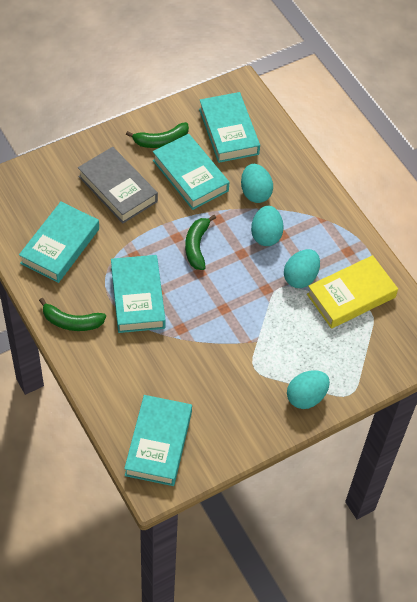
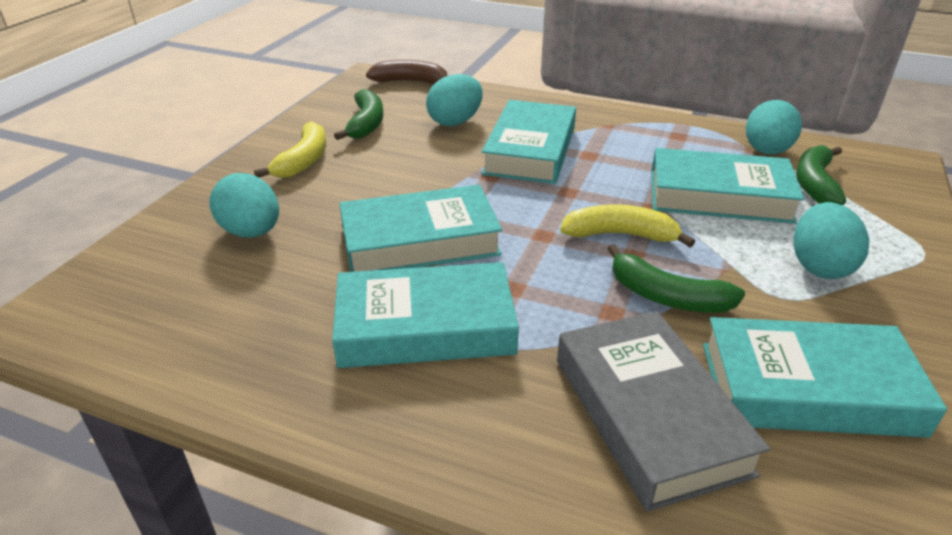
brown banana: none = 0 -> [366,60,447,84] = 1
yellow banana: none = 0 -> [254,121,326,178] [560,204,695,247] = 2
yellow book: [307,255,398,329] = 1 -> none = 0

